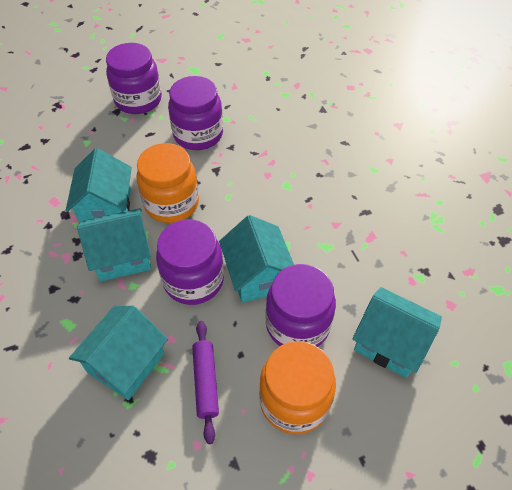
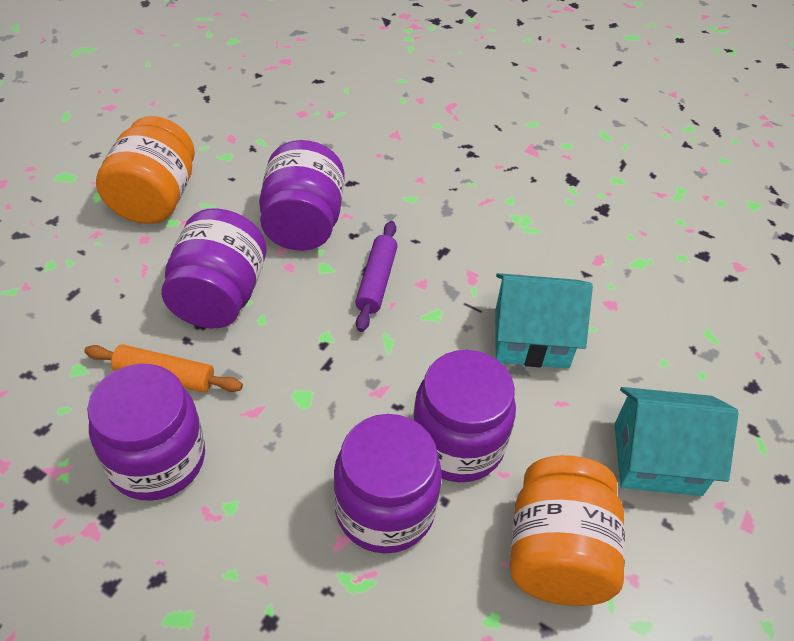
orange rolling pin: none = 0 -> [84,344,243,392] = 1
purple jar: [106,43,162,114] [156,219,224,305] [168,76,223,150] [265,264,336,347] = 4 -> [87,364,205,500] [161,208,266,328] [259,140,345,251] [333,414,442,553] [412,350,516,482] = 5
turquoise house: [66,148,132,223] [69,306,168,400] [77,208,151,282] [219,215,294,303] [352,287,442,378] = 5 -> [495,273,593,368] [614,387,739,496] = 2

